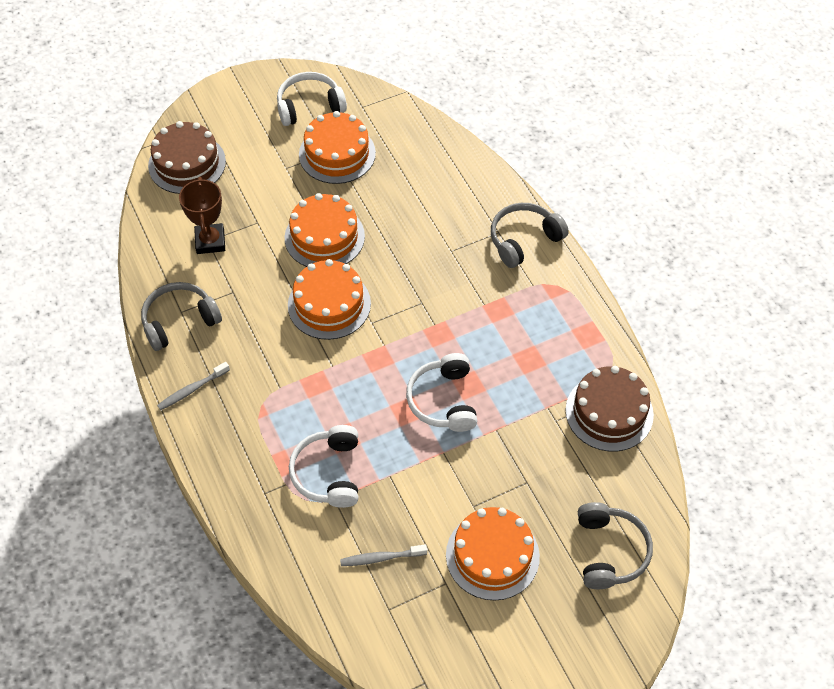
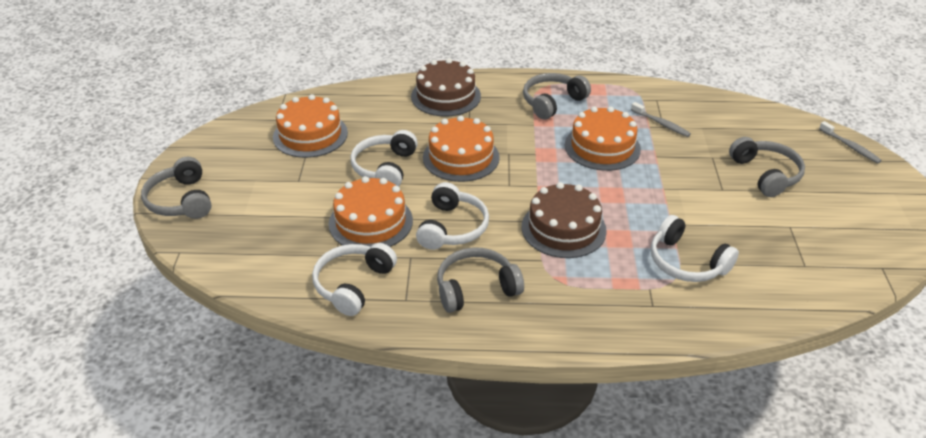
brown trophy: [179,177,225,254] = 1 -> none = 0
grey headphones: [141,282,222,351] [491,203,569,268] [578,502,653,589] = 3 -> [141,157,211,219] [437,247,524,313] [523,73,591,119] [729,137,805,197] = 4
white headphones: [277,72,347,126] [289,425,358,508] [406,353,477,432] = 3 -> [312,243,397,316] [350,130,418,186] [416,182,489,250] [651,215,739,282] = 4

